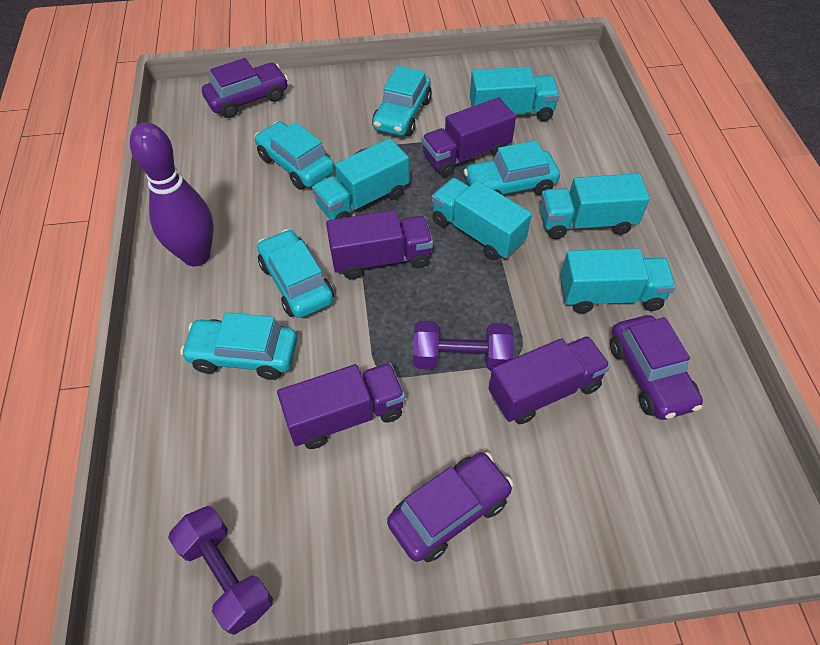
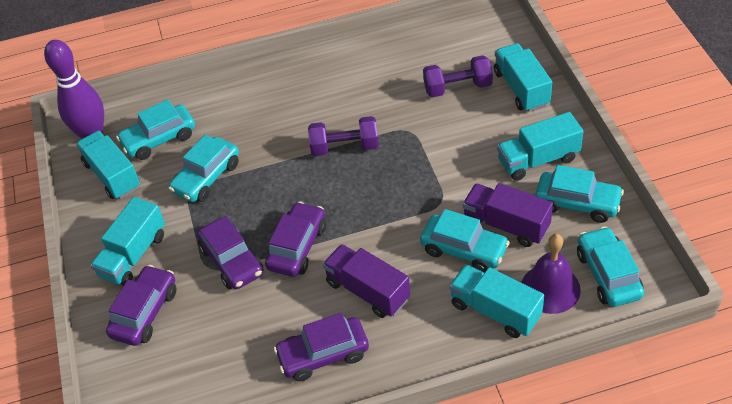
purple bell: none = 0 -> [521,234,581,314] = 1
purple car: [202,58,288,118] [387,452,513,563] [610,315,703,420] = 3 -> [106,265,177,346] [197,216,264,289] [265,202,326,277] [273,313,369,381] = 4
purple truck: [277,363,405,449] [326,210,433,279] [422,98,516,177] [488,336,610,424] = 4 -> [323,244,410,318] [463,183,553,247] = 2

